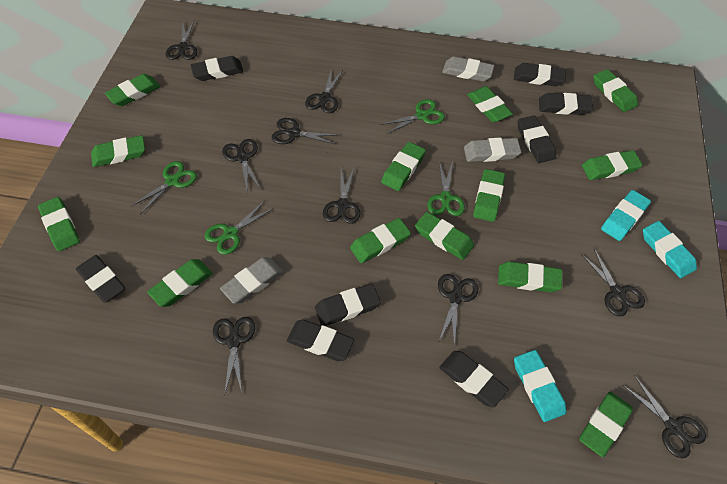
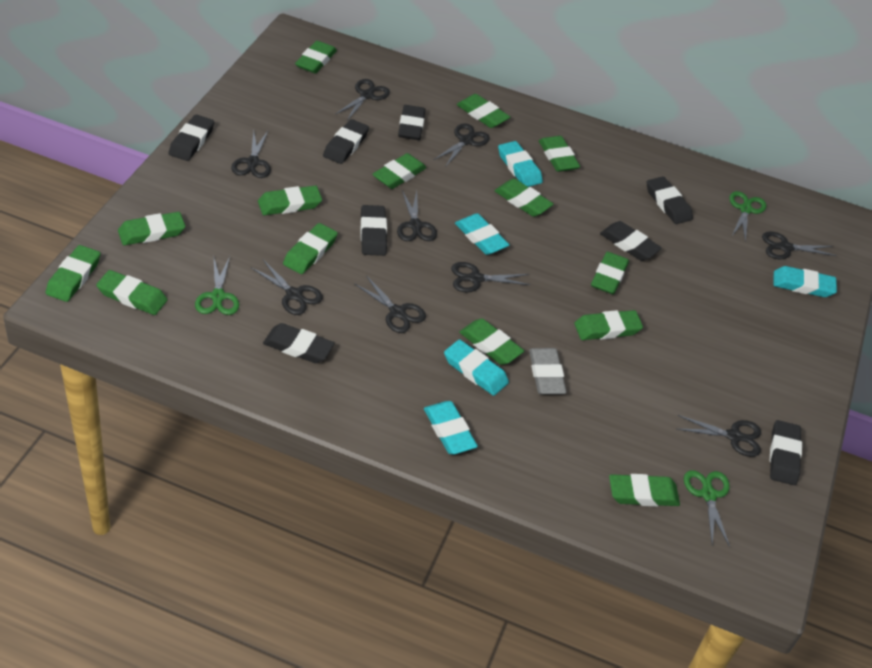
green eraser: [38,197,80,251] [91,135,145,167] [105,74,160,106] [147,259,213,307] [350,218,411,263] [381,142,426,191] [415,212,474,260] [467,86,513,122] [473,169,505,222] [498,261,562,292] [579,392,633,457] [582,150,643,180] [594,69,638,112] = 13 -> [46,245,101,302] [96,270,168,315] [118,212,185,246] [258,186,322,215] [283,223,338,274] [295,41,337,74] [372,153,426,189] [457,94,510,128] [459,319,524,365] [494,179,554,217] [539,136,580,172] [574,310,643,340] [591,252,629,294] [609,474,680,507] = 14
green scissors: [130,161,197,214] [205,201,274,255] [380,99,445,134] [427,161,465,216] = 4 -> [195,256,239,315] [684,470,730,547] [729,191,766,242] = 3
grey eraser: [220,257,283,304] [442,56,494,82] [464,138,521,162] = 3 -> [529,348,566,394] = 1
turquoise eraser: [514,350,566,422] [601,190,651,241] [643,221,697,278] = 3 -> [424,401,478,454] [444,339,509,396] [455,213,510,255] [498,141,543,187] [774,266,837,297] = 5

